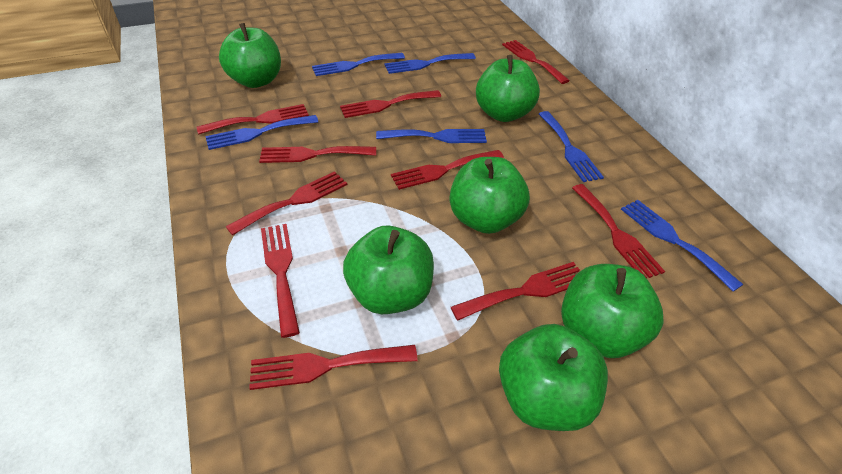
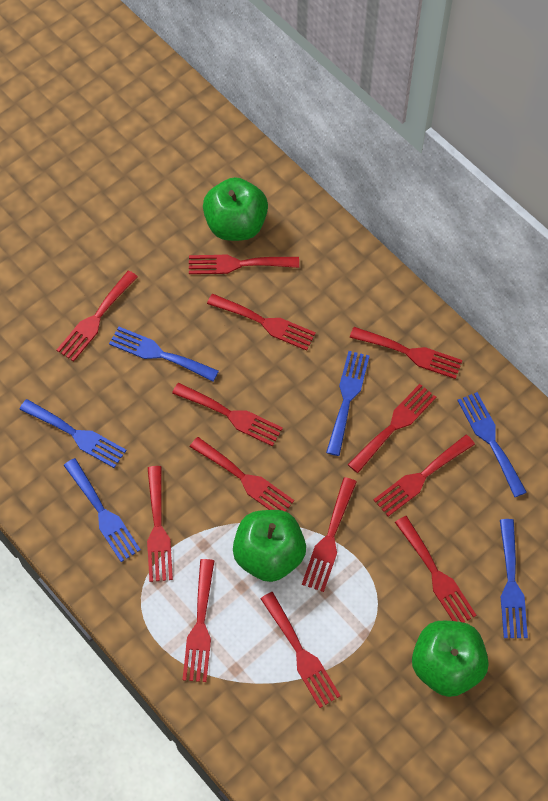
green apple: [219,23,281,88] [343,226,434,314] [450,157,530,234] [476,55,540,122] [499,324,608,431] [561,264,664,358] = 6 -> [203,177,268,241] [233,510,306,582] [412,620,489,697] = 3
red fork: [197,104,309,134] [225,171,347,236] [249,345,418,390] [259,146,376,163] [261,224,300,338] [340,90,441,118] [391,150,504,190] [451,262,580,321] [502,40,570,84] [572,184,665,278] = 10 -> [56,271,138,362] [147,466,173,582] [172,383,283,446] [182,559,214,682] [189,255,299,274] [190,437,294,512] [207,294,316,351] [260,592,340,708] [302,477,357,592] [348,384,436,473] [349,327,463,379] [374,435,475,516] [395,516,476,623] = 13

